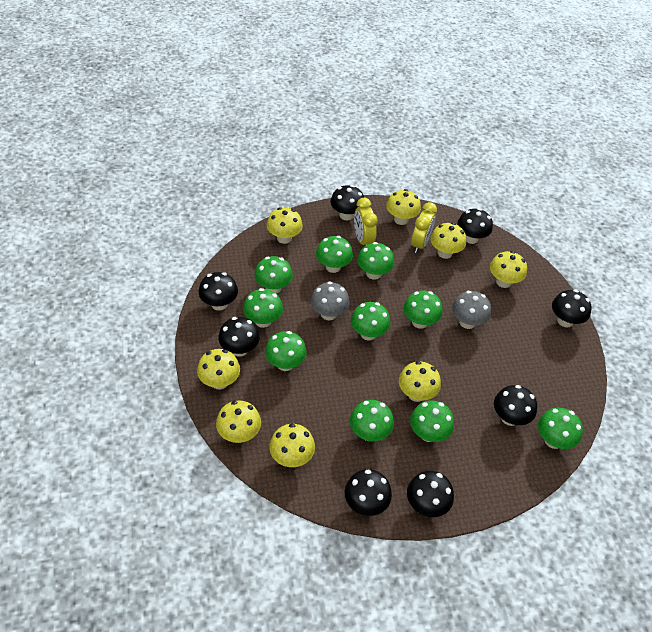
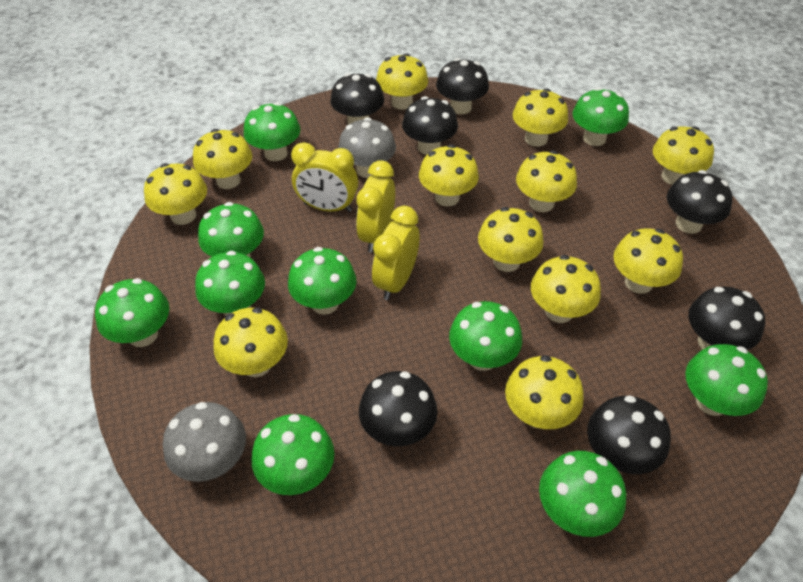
black mushroom: [199,272,238,311] [218,317,260,357] [330,185,364,220] [344,469,392,516] [407,471,454,517] [457,208,493,244] [494,385,537,426] [552,290,592,327] = 8 -> [330,73,384,125] [359,371,438,446] [402,96,458,155] [436,58,489,114] [587,395,671,474] [667,170,732,234] [688,287,765,350] = 7
yellow clock: [354,198,377,246] [411,202,437,253] = 2 -> [291,142,358,212] [356,160,395,253] [372,206,419,300] = 3
yellow mushroom: [197,349,240,390] [216,400,261,443] [267,207,303,244] [269,424,315,467] [386,189,421,225] [399,361,441,402] [430,223,466,259] [490,251,527,288] = 8 -> [144,163,207,225] [193,129,252,189] [214,307,288,377] [376,53,428,110] [419,144,479,206] [478,207,543,272] [505,355,584,429] [513,88,568,147] [516,151,577,212] [531,255,601,323] [613,228,683,294] [653,126,714,185] = 12

